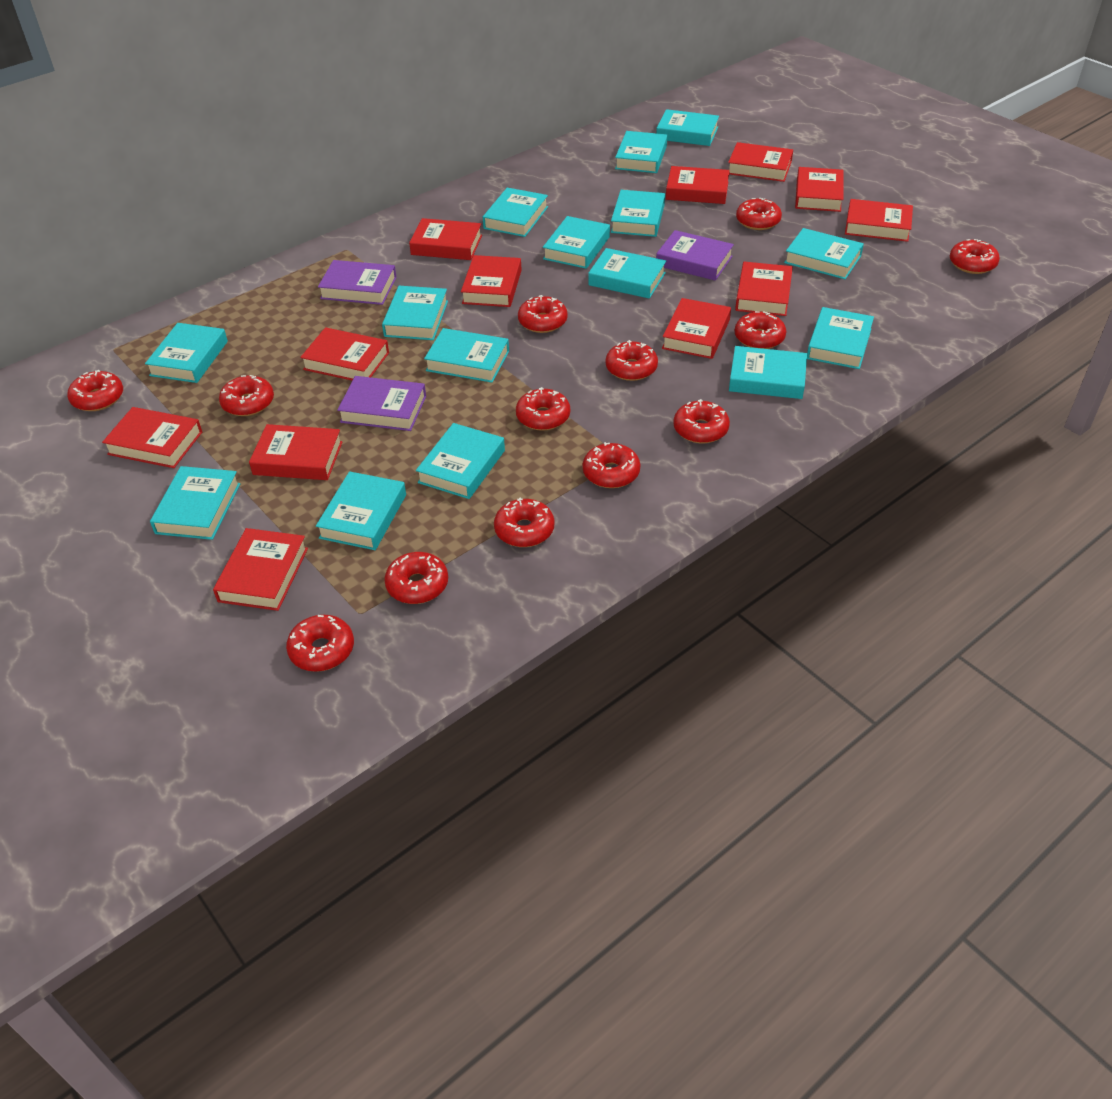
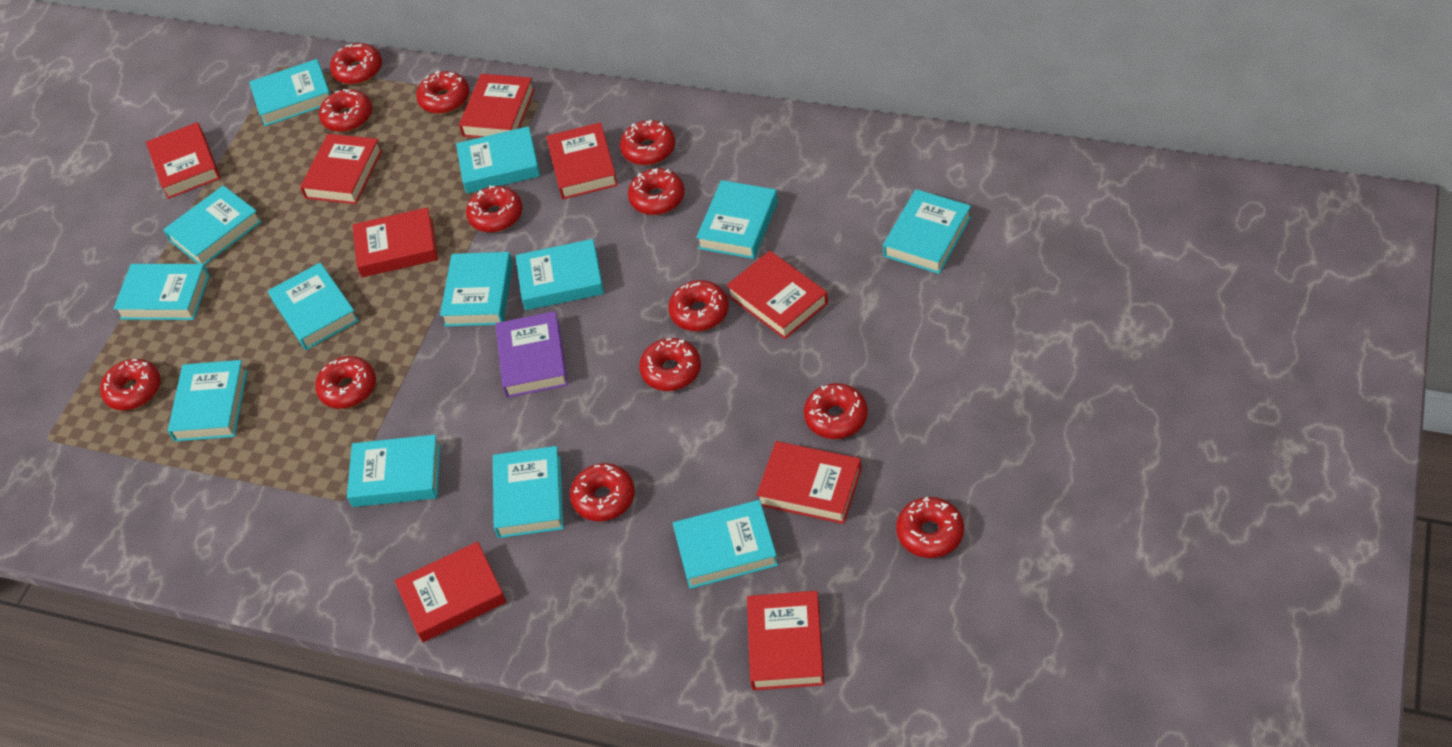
purple book: [318,260,397,305] [337,376,426,431] [656,230,734,281] = 3 -> [496,311,568,398] = 1
red book: [102,407,202,468] [213,528,308,611] [249,424,343,480] [300,327,389,381] [409,218,482,260] [461,255,522,307] [662,298,731,359] [666,166,730,204] [728,142,793,182] [735,262,793,316] [795,167,844,212] [845,199,913,242] = 12 -> [146,122,221,199] [300,134,382,204] [353,207,438,277] [395,541,506,642] [459,74,535,138] [546,122,618,199] [726,251,828,339] [747,591,824,690] [756,441,862,524] = 9
turquoise book: [145,323,228,383] [150,466,240,540] [316,471,406,550] [382,286,448,340] [416,423,505,499] [424,328,509,383] [483,188,548,237] [543,216,610,269] [588,248,666,299] [611,190,665,237] [615,131,667,173] [656,109,719,146] [729,346,807,399] [784,228,864,279] [807,307,874,369] = 15 -> [113,264,210,320] [163,185,262,265] [168,360,247,441] [249,59,331,126] [268,263,359,350] [347,434,440,507] [440,252,513,326] [456,126,540,193] [493,446,564,538] [516,239,604,310] [673,500,778,589] [696,180,778,259] [883,189,971,274] = 13

